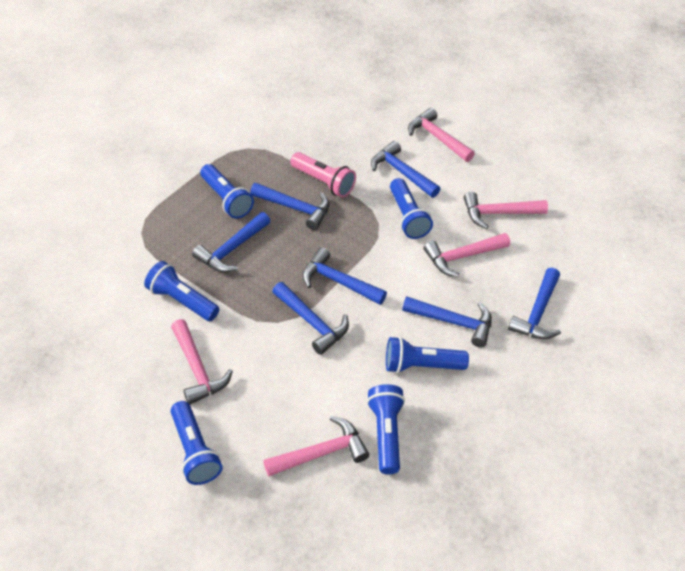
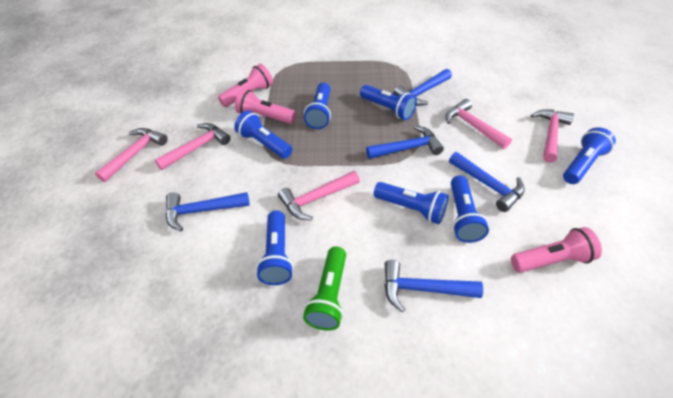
blue flashlight: [144,261,220,321] [171,401,223,485] [200,164,254,219] [367,384,405,474] [386,337,469,373] [390,178,433,239] = 6 -> [234,110,293,159] [256,211,294,285] [304,83,331,129] [360,85,417,120] [374,182,449,224] [451,175,489,243] [563,127,616,184] = 7
blue hammer: [192,212,270,272] [250,183,330,230] [272,282,349,355] [302,247,387,305] [371,141,440,198] [402,296,492,347] [508,268,561,339] = 7 -> [166,192,250,231] [366,126,444,159] [385,260,483,312] [393,69,452,106] [449,152,525,212] = 5
green flashlight: none = 0 -> [303,247,346,330] = 1
pink flashlight: [290,152,356,198] = 1 -> [218,64,273,107] [235,89,296,124] [511,227,602,273] = 3

